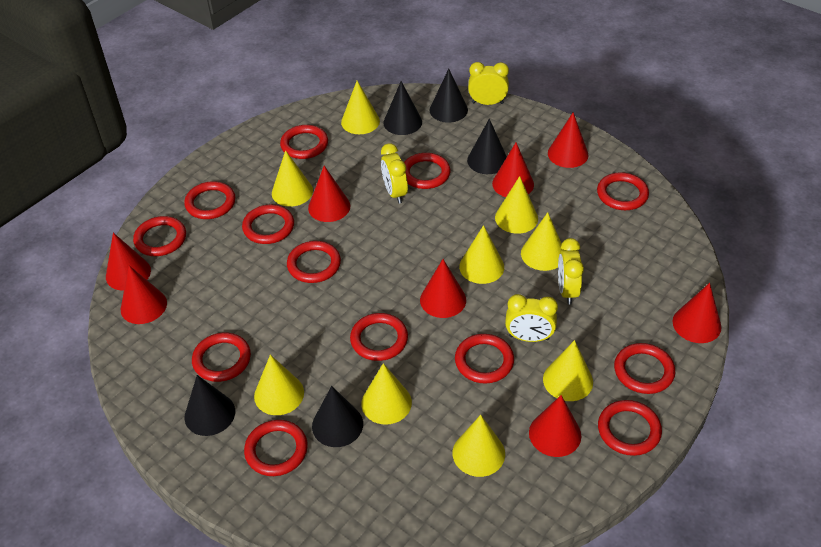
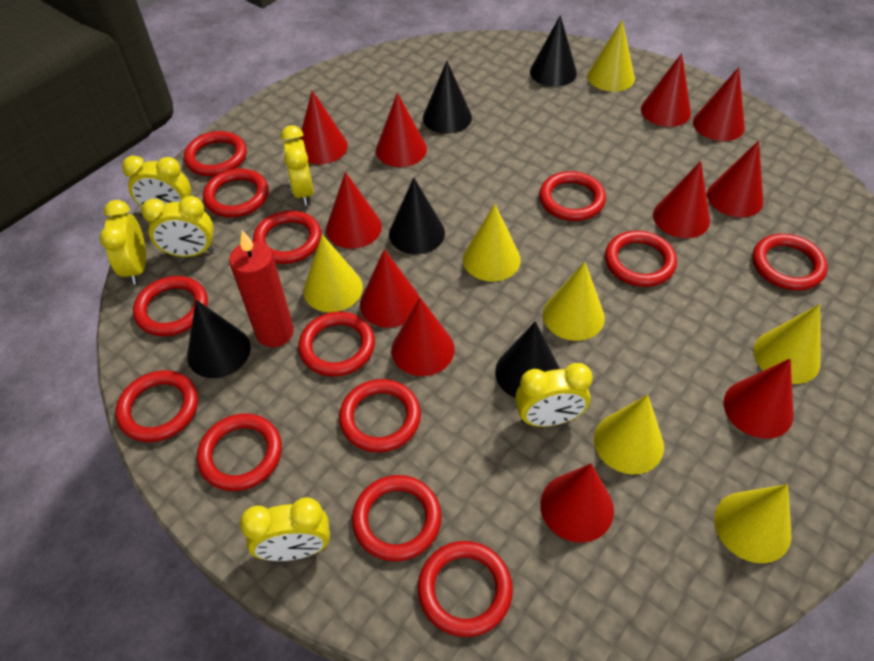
red candle: none = 0 -> [229,230,294,347] = 1
red cone: [106,233,151,291] [121,266,167,324] [308,166,350,222] [420,259,466,318] [492,142,534,197] [529,395,581,457] [548,112,588,168] [673,283,722,343] = 8 -> [299,90,348,164] [326,172,382,249] [360,249,419,328] [376,93,427,167] [391,297,454,376] [540,464,614,543] [641,53,691,127] [653,161,710,238] [693,67,745,141] [707,140,763,217] [724,359,793,439] = 11
yellow clock: [381,143,408,203] [468,62,509,105] [505,294,558,342] [558,238,584,305] = 4 -> [100,200,146,285] [122,156,191,207] [141,196,214,257] [240,497,330,561] [281,125,314,206] [515,363,593,427] = 6
yellow cone: [254,355,304,415] [272,150,313,207] [341,81,380,134] [361,363,412,425] [453,415,505,477] [459,225,504,284] [495,176,538,234] [521,212,563,271] [543,340,593,401] = 9 -> [303,235,363,312] [463,204,521,282] [543,262,605,341] [587,20,635,92] [594,395,664,475] [714,484,791,563] [754,304,821,384] = 7

